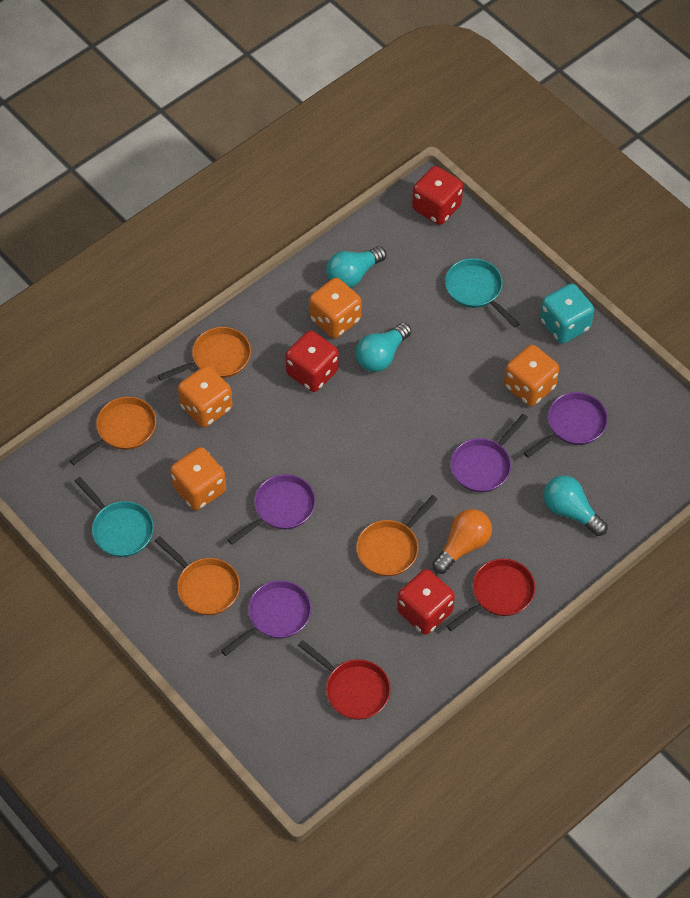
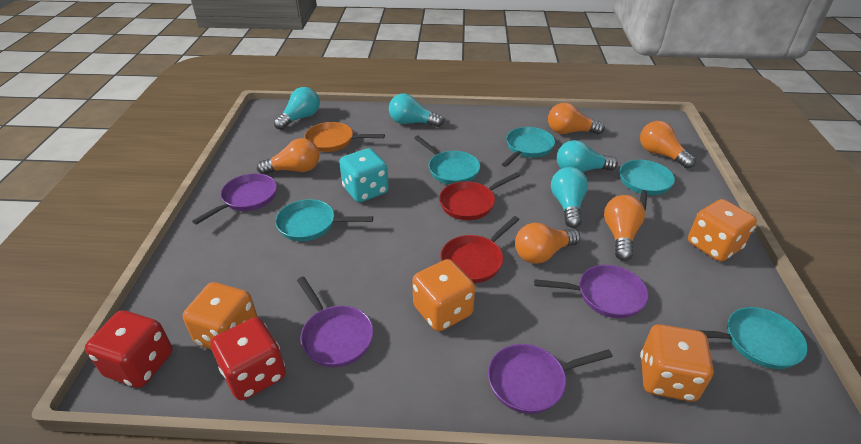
orange light bulb: [432,509,492,574] = 1 -> [257,138,319,174] [515,223,580,264] [548,103,605,134] [604,195,645,261] [640,121,696,168] = 5
orange pan: [69,397,156,465] [155,536,240,615] [158,327,251,381] [356,495,438,576] = 4 -> [304,122,385,152] = 1
red dice: [285,330,339,392] [397,569,455,635] [412,166,463,225] = 3 -> [85,310,172,388] [211,317,286,400] = 2
turquoise light bulb: [326,246,386,288] [355,323,411,372] [543,475,608,536] = 3 -> [274,87,320,130] [389,94,444,127] [551,167,588,228] [557,140,618,172] = 4
turquoise pan: [75,477,154,557] [445,258,519,328] = 2 -> [275,199,373,241] [414,135,480,184] [501,127,555,167] [620,160,675,211] [697,307,808,369] = 5

